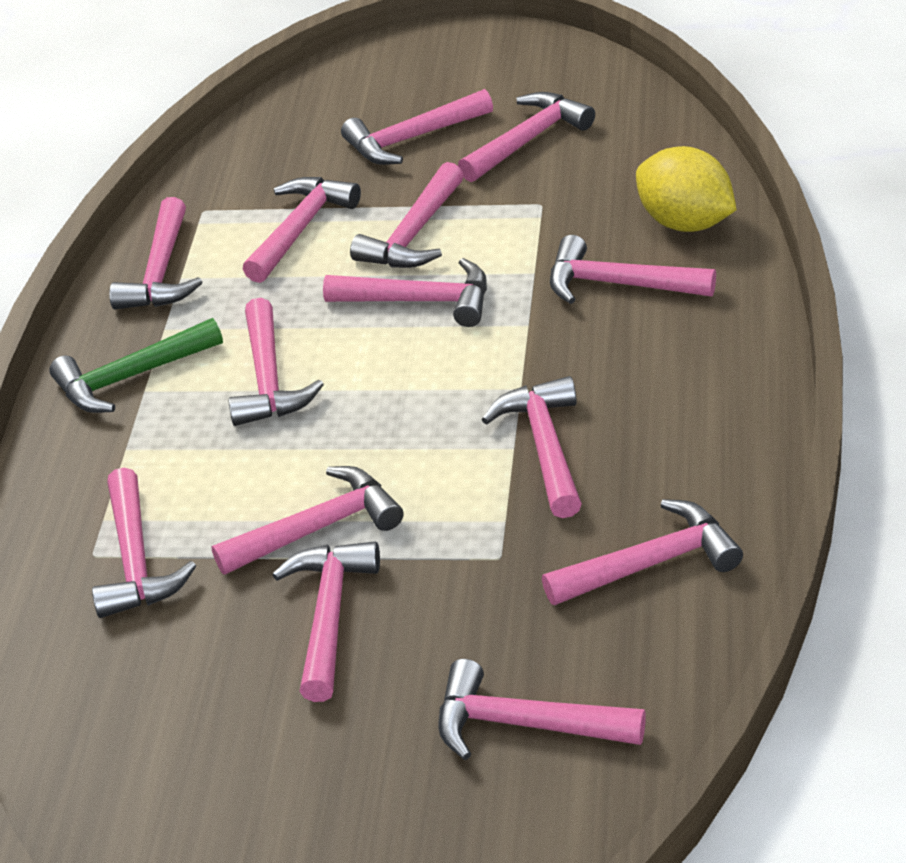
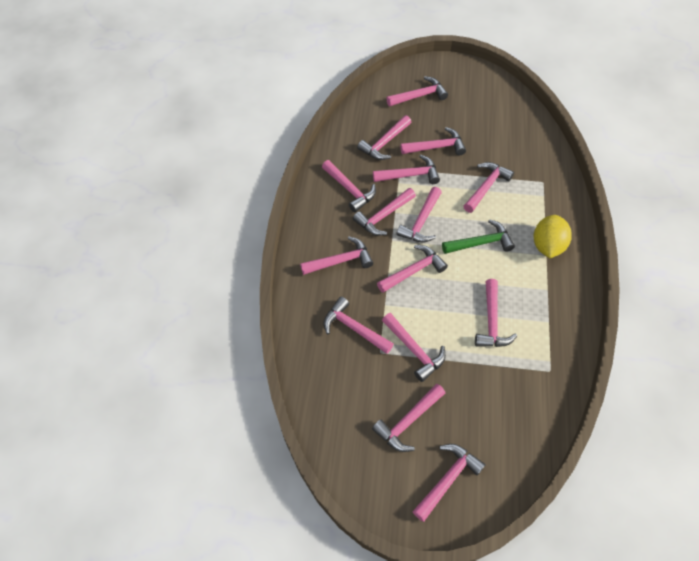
pink hammer: [92,468,196,618] [109,197,202,309] [211,466,403,575] [228,298,324,426] [243,177,361,283] [272,541,380,702] [323,258,487,327] [341,89,493,165] [350,162,464,268] [438,659,646,760] [458,92,595,182] [481,376,582,518] [542,499,743,605] [550,235,716,304] = 14 -> [300,237,373,275] [322,160,376,212] [323,297,394,354] [353,188,416,236] [357,115,411,160] [372,384,445,452] [373,155,440,184] [377,245,448,293] [382,313,446,382] [387,76,448,106] [396,187,442,242] [400,127,466,155] [412,444,486,522] [464,162,514,213] [475,279,517,347] = 15

